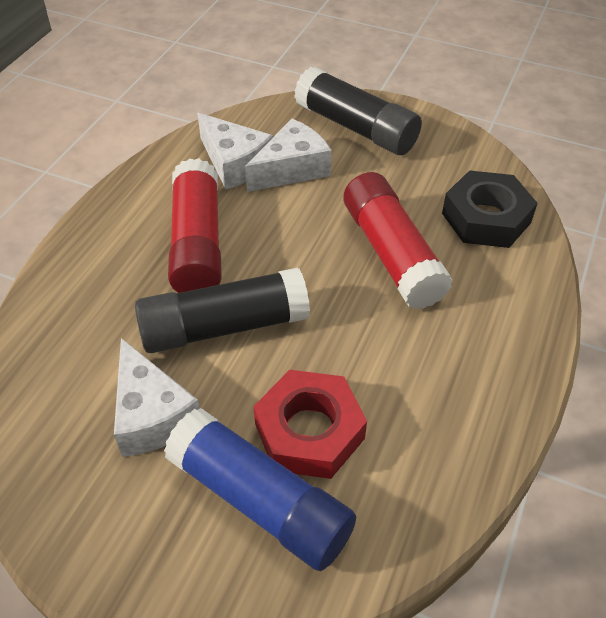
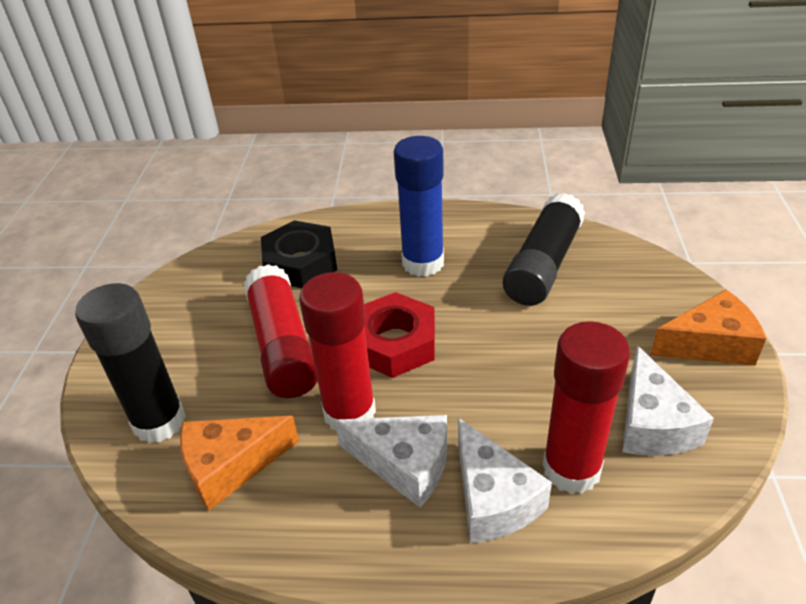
orange cheese: none = 0 -> [180,416,299,510] [650,290,766,366] = 2
red glue stick: [168,158,222,293] [343,172,453,309] = 2 -> [244,264,318,398] [299,272,376,430] [542,321,630,494] = 3

